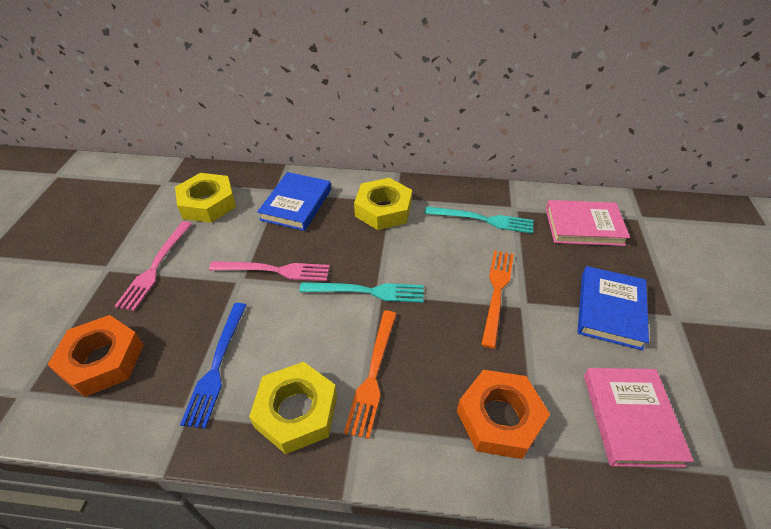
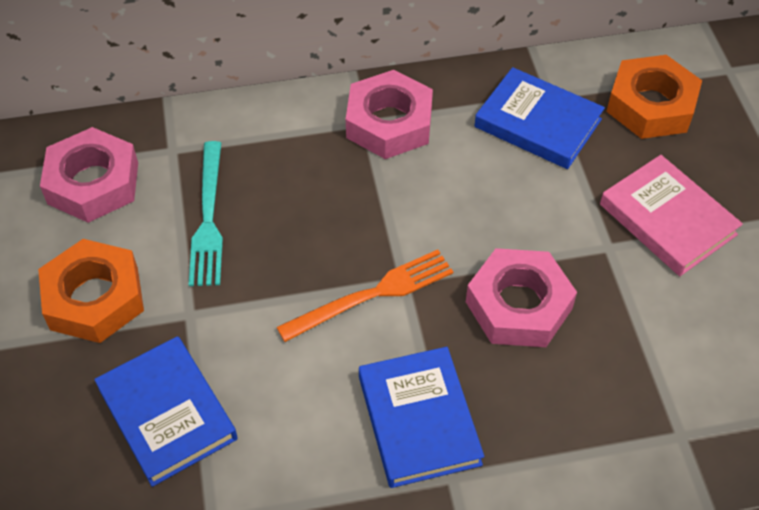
blue book: [257,172,331,231] [578,266,649,350] = 2 -> [94,336,238,487] [359,347,484,488] [475,67,605,169] = 3
blue fork: [180,303,247,429] = 1 -> none = 0
orange fork: [344,311,396,439] [481,250,514,349] = 2 -> [277,250,453,342] = 1
pink book: [546,200,630,246] [584,368,694,468] = 2 -> [600,155,743,276] = 1
pink fork: [115,221,192,311] [209,261,330,281] = 2 -> none = 0
pink nut: none = 0 -> [40,127,138,223] [346,70,433,159] [466,248,577,347] = 3
turquoise fork: [299,282,424,303] [425,206,533,234] = 2 -> [189,141,223,286] = 1
yellow nut: [175,173,236,223] [249,362,337,454] [354,178,412,230] = 3 -> none = 0

